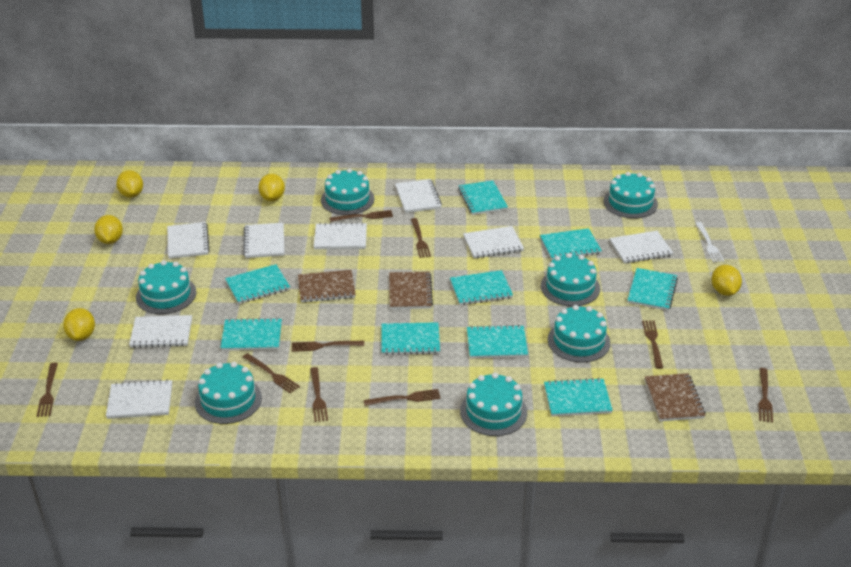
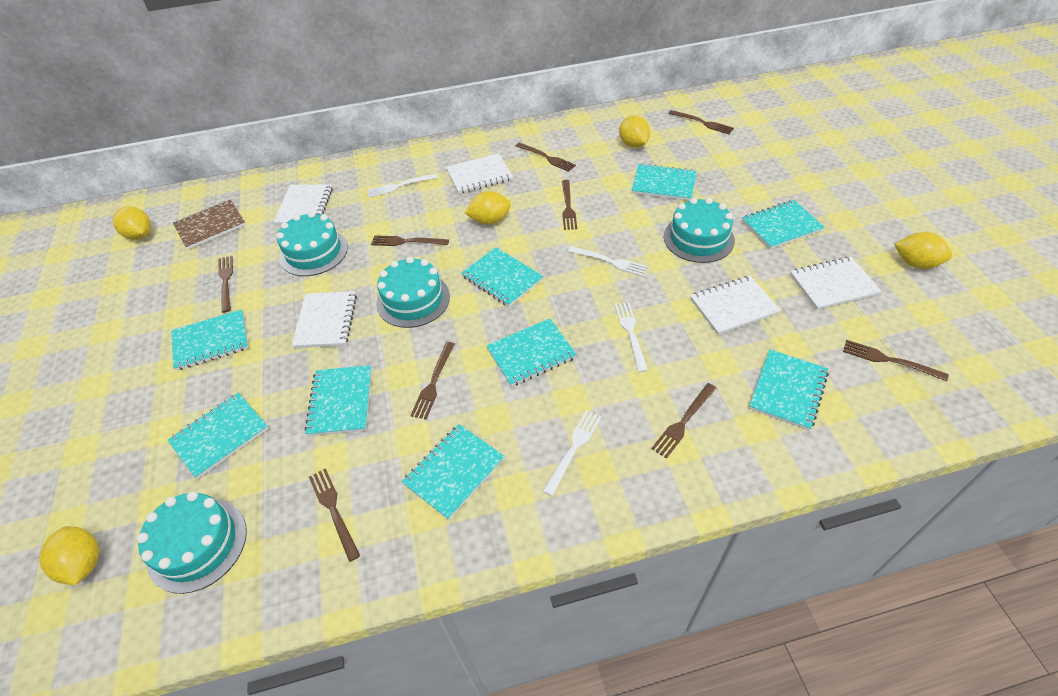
brown notebook: [298,270,356,303] [389,272,433,309] [645,373,706,421] = 3 -> [173,200,246,249] = 1
turquoise cake: [136,260,197,314] [195,362,262,424] [321,168,374,215] [460,373,527,436] [541,253,600,306] [548,305,611,362] [604,172,658,219] = 7 -> [137,491,247,594] [276,212,348,276] [376,257,450,328] [664,198,735,263] = 4
white fork: [695,222,724,262] = 1 -> [367,174,438,198] [543,410,602,496] [568,246,648,276] [615,302,648,372] = 4
white notebook: [106,380,172,419] [129,315,192,348] [167,222,210,259] [243,223,284,258] [314,222,367,249] [395,179,442,213] [463,226,524,259] [609,231,673,264] = 8 -> [273,184,333,225] [291,291,357,348] [446,153,513,194] [690,276,781,335] [790,257,882,310] = 5

